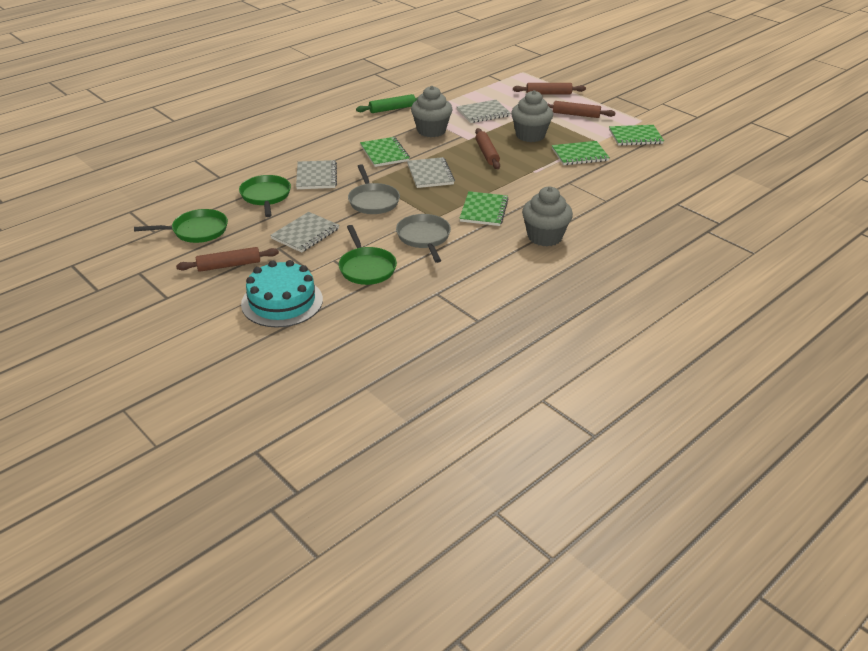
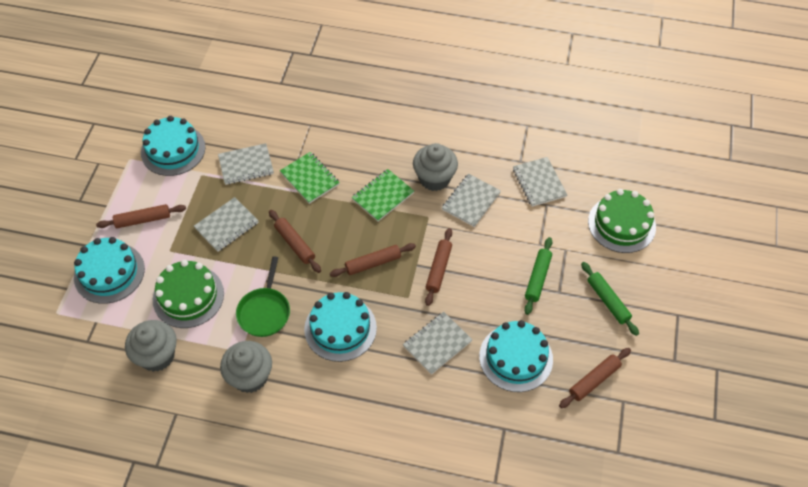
brown rolling pin: [176,247,279,272] [475,128,500,169] [513,83,586,95] [547,101,616,118] = 4 -> [96,204,186,228] [269,210,321,273] [330,243,416,277] [425,228,452,306] [559,348,631,408] = 5
green cake: none = 0 -> [153,260,224,328] [588,189,656,253] = 2
green notebook: [360,137,410,167] [459,191,509,226] [552,141,610,165] [609,125,664,146] = 4 -> [280,152,340,204] [352,169,414,222] = 2
green pan: [134,209,228,243] [239,175,291,217] [339,225,397,285] = 3 -> [236,257,290,337] = 1
green rolling pin: [356,94,418,113] = 1 -> [524,237,552,315] [581,262,639,336] = 2
grey notebook: [270,212,339,253] [296,160,337,189] [407,157,455,188] [457,100,511,123] = 4 -> [194,197,258,252] [218,143,274,185] [403,312,472,375] [442,174,501,227] [513,157,567,207] = 5
grey pan: [348,164,400,214] [396,214,451,263] = 2 -> none = 0
turquoise cake: [241,260,323,328] = 1 -> [74,237,145,304] [141,116,206,176] [304,292,377,362] [479,320,553,392] = 4

